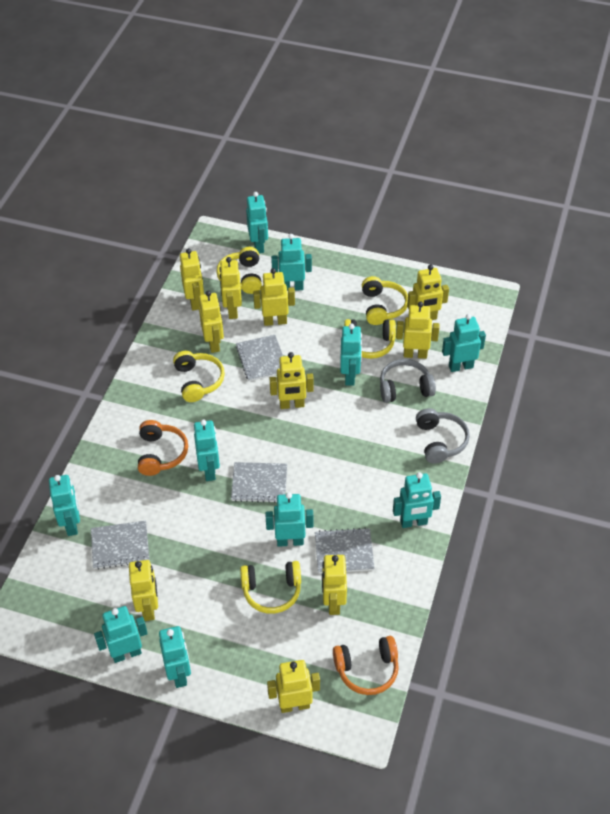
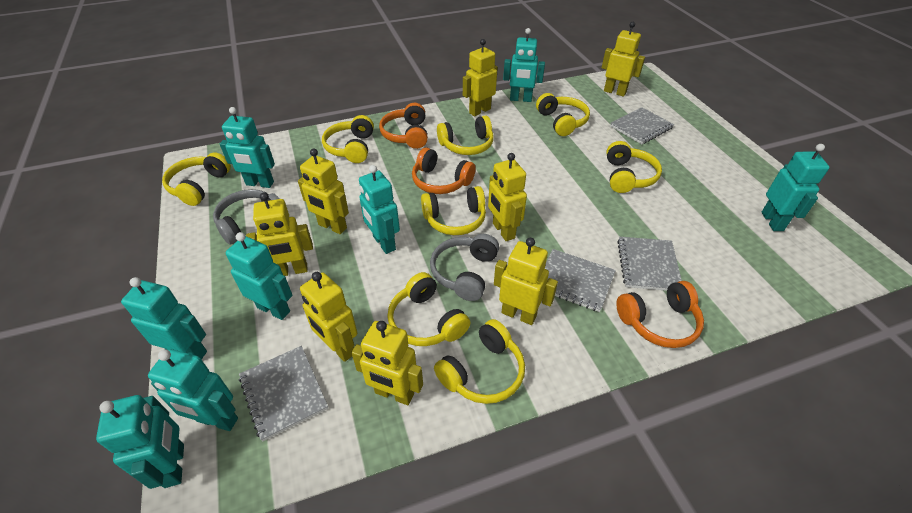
orange headphones: [138,420,188,476] [333,636,399,695] = 2 -> [379,103,428,149] [412,147,476,194] [616,281,704,348] = 3
turquoise robot: [49,475,80,536] [94,606,148,663] [159,626,191,688] [194,420,220,481] [246,192,268,253] [265,492,313,547] [271,234,312,291] [340,324,362,386] [393,472,441,528] [442,314,486,372] = 10 -> [96,395,184,489] [121,277,207,360] [148,349,238,431] [220,107,275,188] [226,232,292,320] [359,165,400,254] [503,28,545,102] [761,144,830,231] = 8
yellow headphones: [173,351,225,402] [216,247,262,294] [240,561,301,614] [344,319,396,359] [362,276,408,325] = 5 -> [162,152,231,206] [322,115,374,163] [387,272,470,346] [421,186,486,235] [434,319,525,404] [437,115,494,155] [536,93,590,136] [606,141,662,193] = 8
yellow robot: [129,560,158,621] [180,248,204,311] [199,291,224,353] [219,257,242,319] [253,268,295,326] [267,660,320,713] [270,352,314,409] [322,555,347,615] [396,302,440,359] [407,265,449,320] = 10 -> [246,192,313,276] [298,149,349,234] [300,272,357,362] [351,321,423,405] [463,39,498,116] [488,153,527,241] [494,238,558,325] [601,22,645,97] = 8

